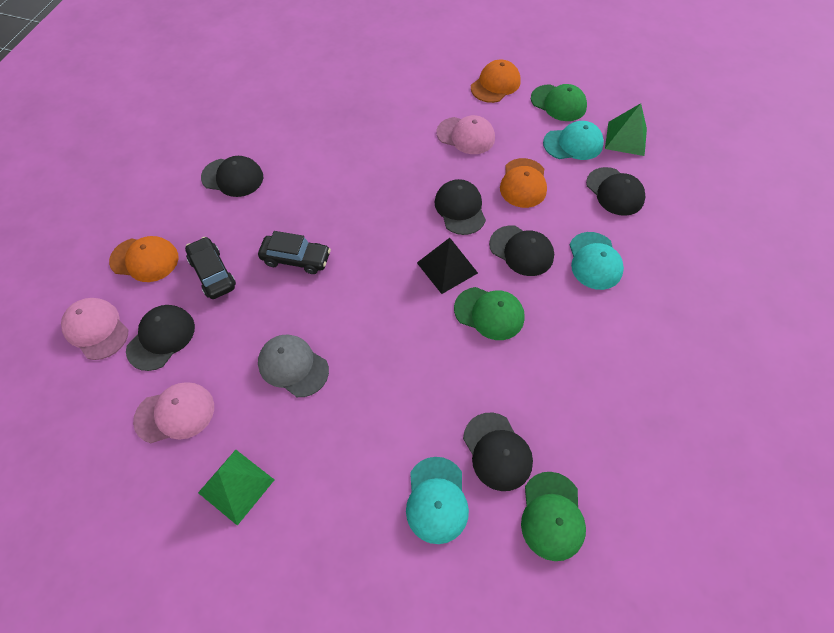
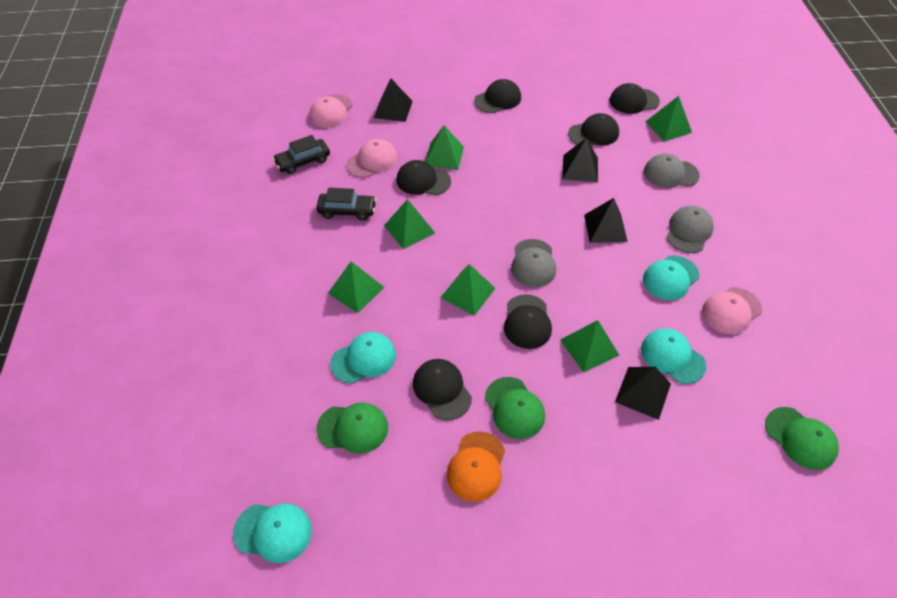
black pyramid: [417,238,478,294] = 1 -> [374,79,413,122] [562,138,598,182] [584,198,628,243] [615,367,671,420] = 4
green pyramid: [198,450,274,526] [605,103,647,156] = 2 -> [328,261,384,313] [384,199,435,249] [425,125,464,170] [440,264,495,316] [560,320,620,372] [645,96,692,142] = 6
grey cap: [258,335,329,397] = 1 -> [511,239,556,287] [644,153,700,188] [666,206,714,253] = 3
orange cap: [109,236,178,282] [471,60,521,103] [500,158,547,208] = 3 -> [447,431,505,502] = 1
turquoise cap: [406,457,469,544] [543,121,604,160] [569,232,624,290] = 3 -> [233,504,312,563] [330,332,396,384] [641,328,706,384] [643,255,699,300] = 4

